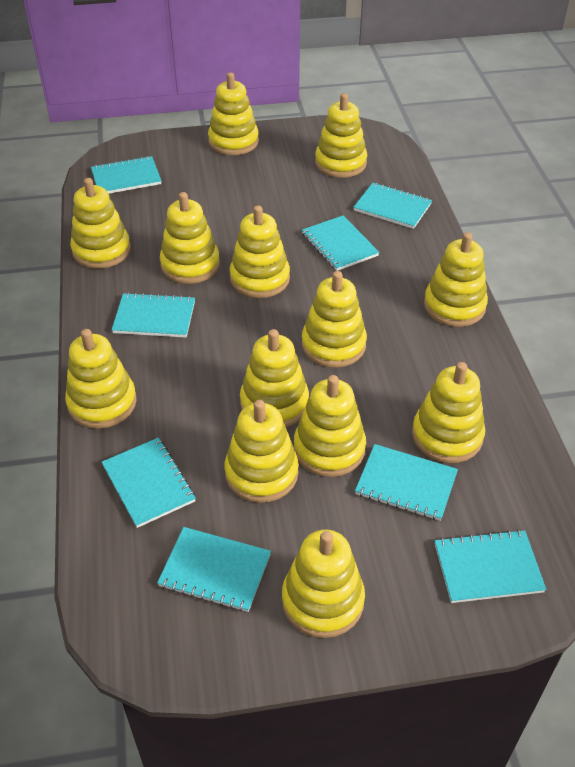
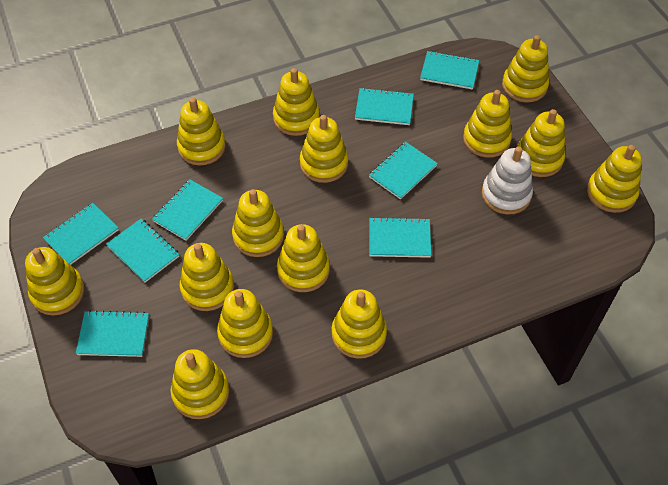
white stacking toy: none = 0 -> [482,147,533,215] = 1
yellow stacking toy: [65,329,137,429] [70,178,131,269] [160,192,220,284] [208,72,259,155] [225,400,299,503] [230,205,290,298] [240,329,309,427] [282,530,365,638] [294,375,366,477] [302,271,367,368] [315,93,367,178] [412,362,485,463] [424,232,488,327] = 13 -> [25,247,85,315] [170,349,230,419] [177,98,226,165] [180,243,234,311] [217,289,273,358] [232,189,284,257] [273,68,320,136] [277,224,330,292] [300,115,348,183] [332,289,387,359] [463,90,512,158] [502,35,549,103] [517,109,565,177] [587,145,642,213] = 14

